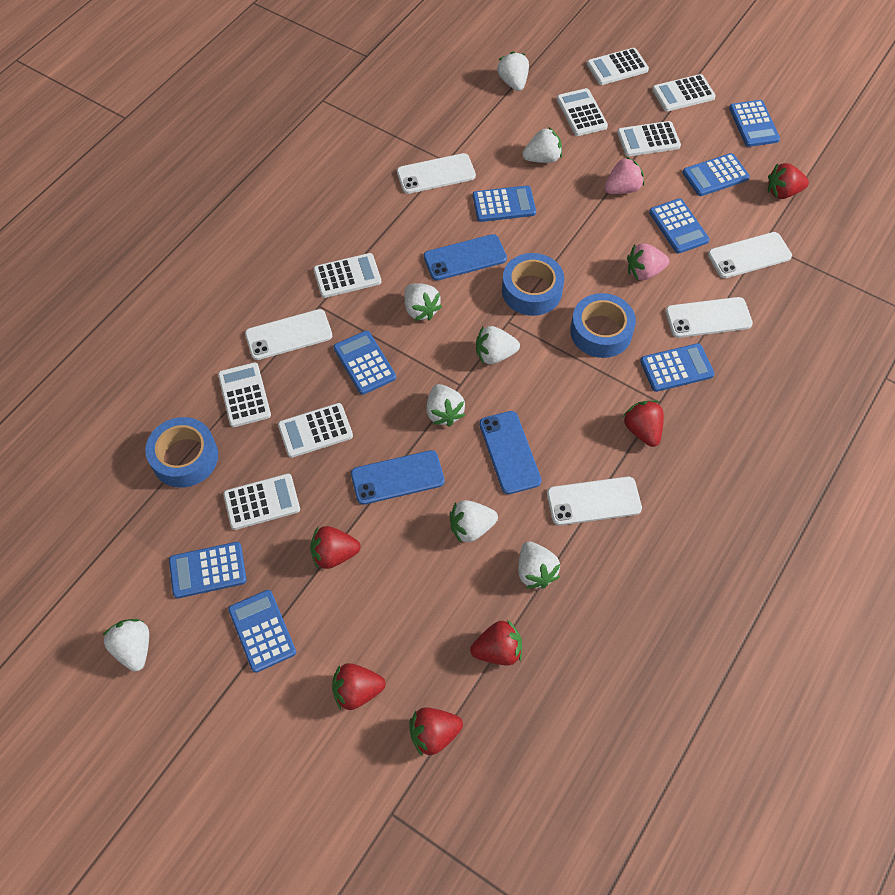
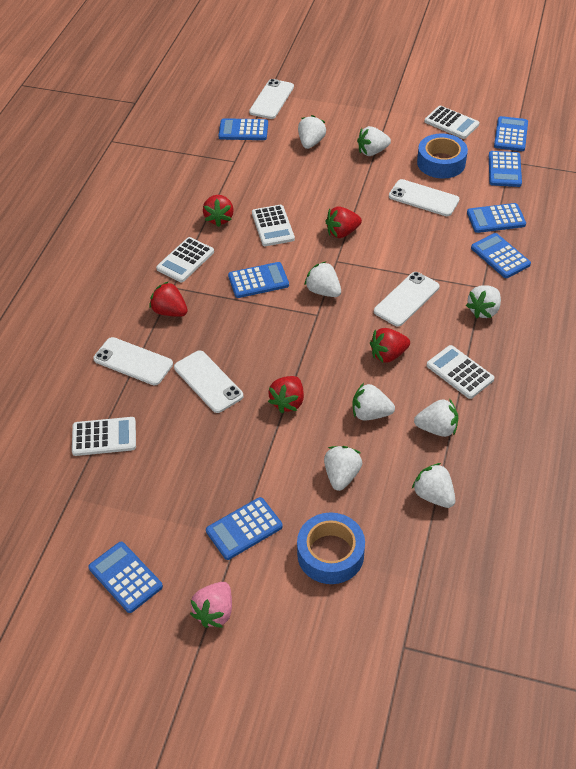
blue phone: [351,450,444,505] [424,234,507,281] [479,411,542,494] = 3 -> none = 0
blue tape: [145,417,218,487] [502,253,564,316] [570,293,636,358] = 3 -> [297,512,365,584] [417,133,468,179] = 2
pink strawberry: [604,157,644,194] [627,243,669,280] = 2 -> [190,582,232,628] = 1
red strawberry: [310,526,361,569] [332,663,386,710] [409,707,463,757] [470,620,522,665] [623,400,664,447] [768,163,809,199] = 6 -> [149,281,188,317] [203,195,234,227] [268,376,304,413] [325,206,362,238] [370,328,410,363] = 5
white calculator: [218,362,271,427] [223,474,300,530] [278,403,353,458] [313,253,381,298] [557,88,608,136] [587,48,649,85] [617,121,681,157] [652,74,716,111] = 8 -> [72,417,136,456] [156,237,214,282] [252,205,295,246] [425,106,479,139] [427,345,494,399] = 5

